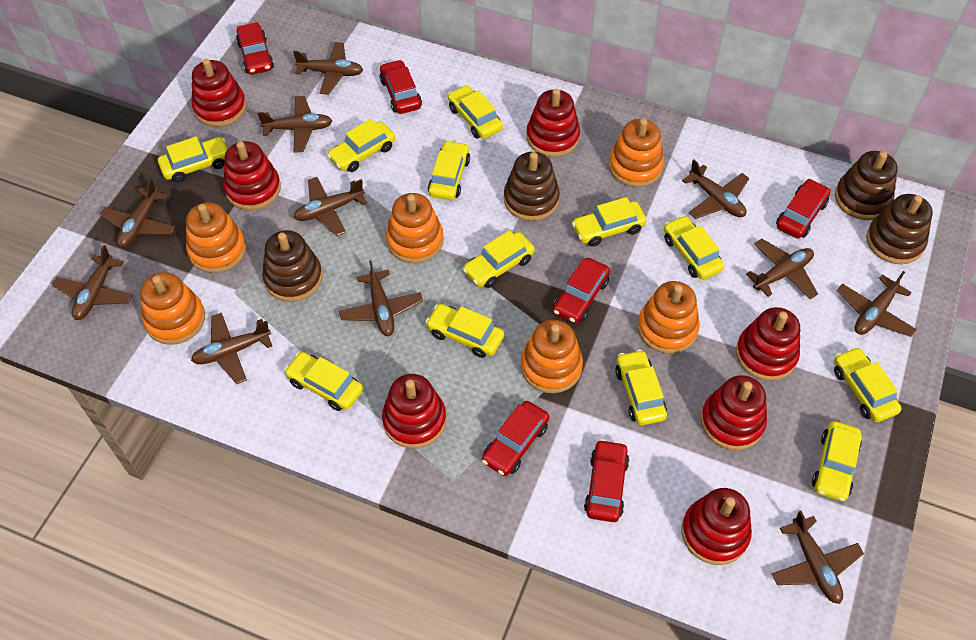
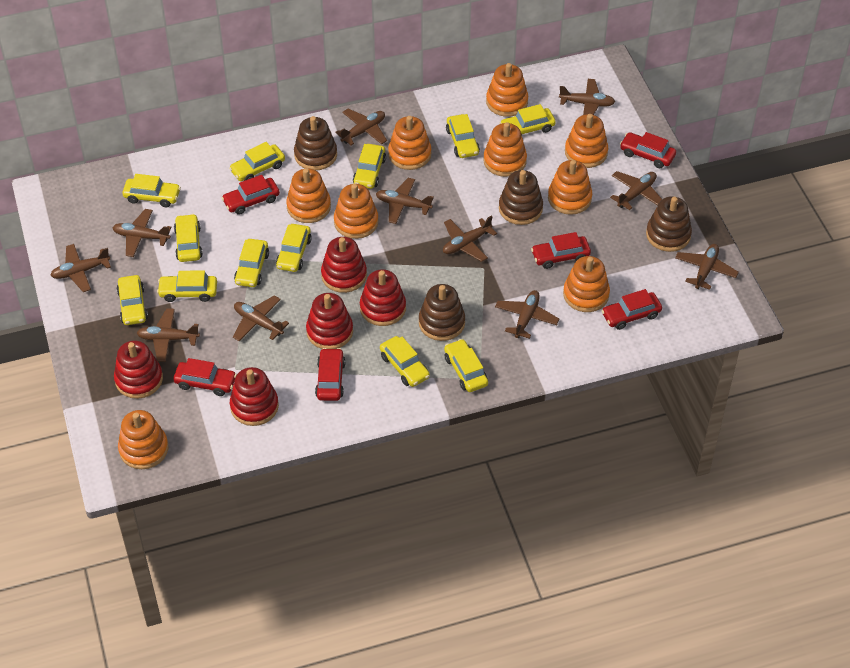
orange stacking toy: [140,272,205,345] [186,202,246,273] [386,193,444,263] [521,320,583,393] [609,118,664,187] [638,281,700,354] = 6 -> [118,410,168,469] [286,168,331,223] [334,184,379,239] [388,116,431,170] [484,122,527,177] [486,63,528,117] [548,160,592,215] [563,256,610,312] [565,114,608,168] = 9
red stacking toy: [192,59,246,127] [223,141,281,210] [382,374,446,448] [527,89,580,157] [681,488,752,565] [701,375,767,450] [736,307,800,381] = 7 -> [114,341,163,399] [230,367,279,426] [306,293,353,349] [321,237,367,293] [360,269,406,326] = 5

